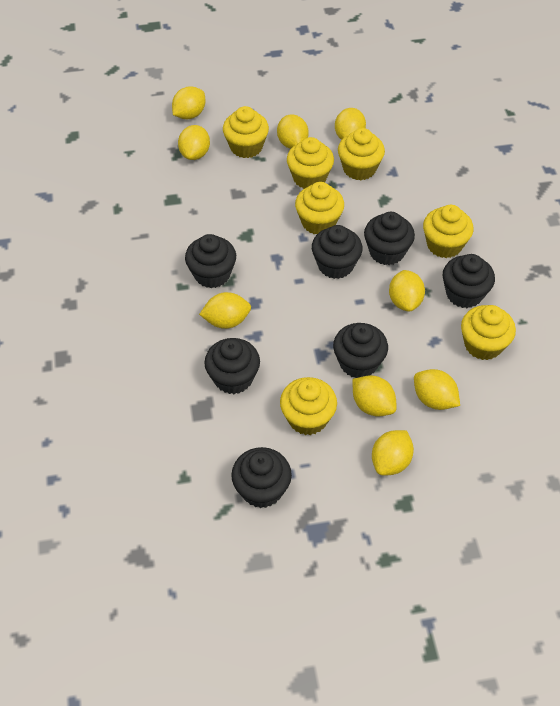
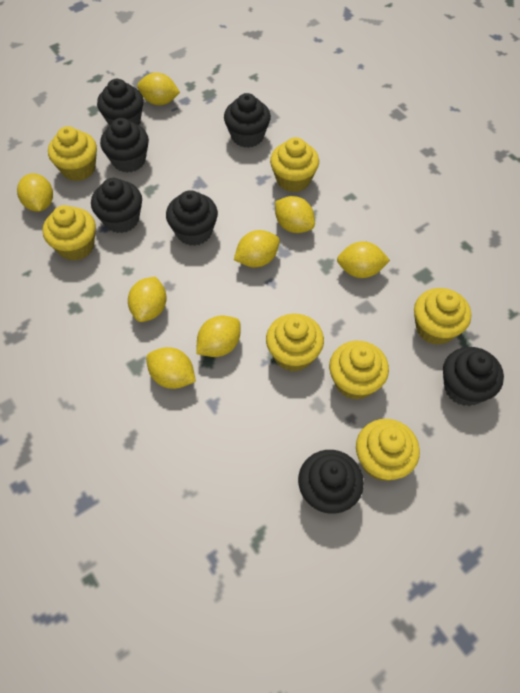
yellow lemon: [172,86,205,119] [178,125,210,160] [199,292,251,329] [277,114,309,149] [335,108,366,140] [352,375,397,416] [372,430,414,475] [389,270,425,312] [414,369,460,410] = 9 -> [17,173,53,212] [128,277,167,322] [137,72,180,105] [146,347,196,389] [196,315,241,357] [234,230,280,267] [275,196,315,233] [337,241,390,278] = 8

